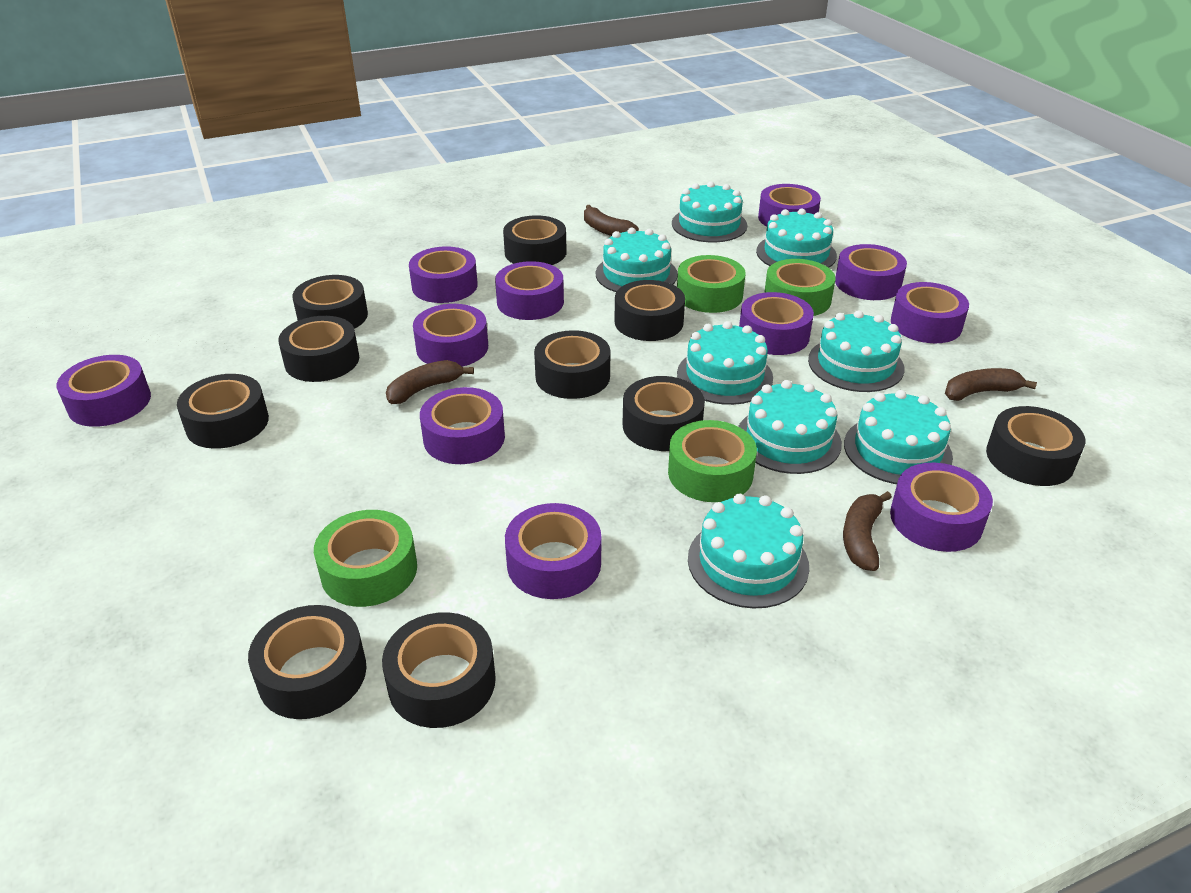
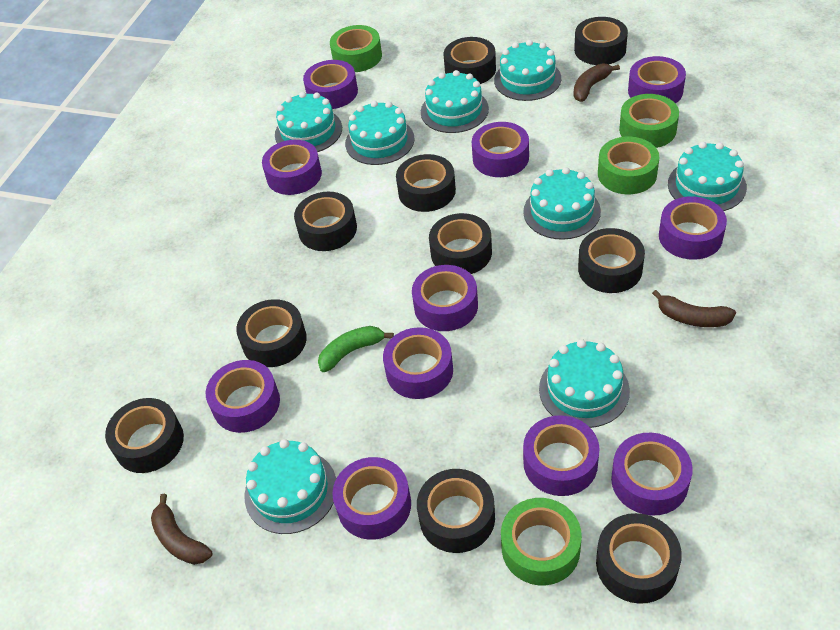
brown banana: [386,360,474,404] [584,205,639,236] [843,491,892,571] [945,368,1037,401] = 4 -> [151,494,212,565] [573,64,620,102] [652,290,736,327] = 3
green banana: none = 0 -> [318,326,394,372] = 1

